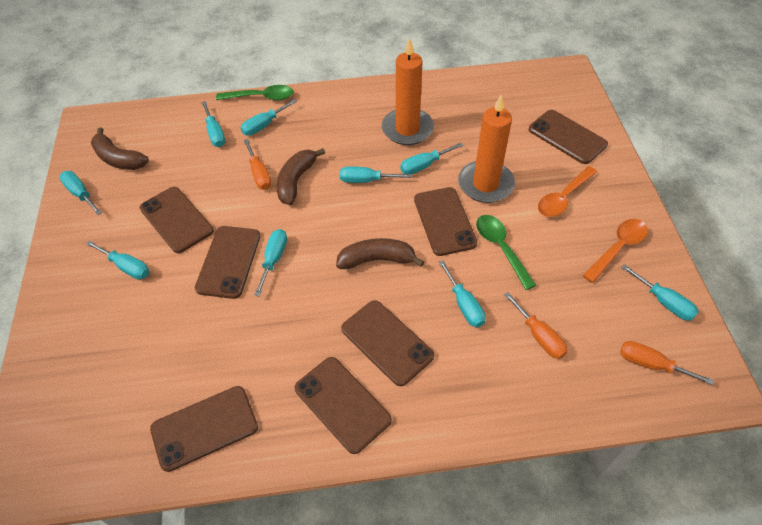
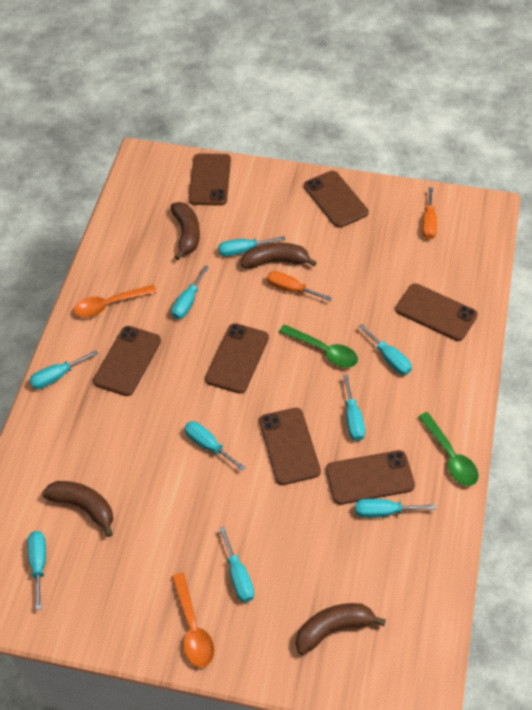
brown banana: [91,127,149,170] [277,148,325,205] [336,238,424,269] = 3 -> [42,481,113,537] [170,202,200,260] [241,243,317,269] [296,603,386,655] = 4
orange candle: [382,37,434,145] [458,94,515,203] = 2 -> none = 0
orange screwdriver: [244,139,271,190] [504,292,568,359] [620,341,714,385] = 3 -> [267,271,332,301] [422,187,437,240] = 2

